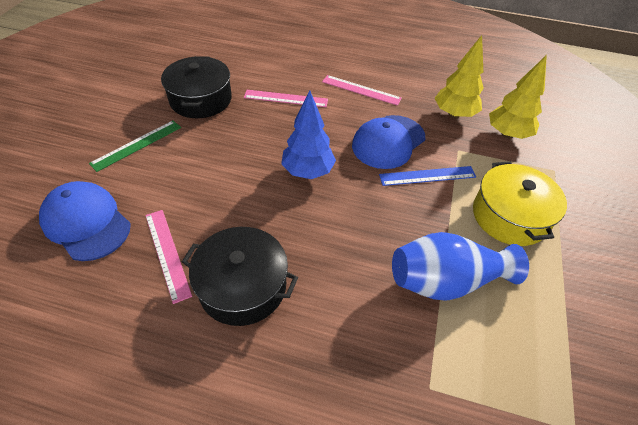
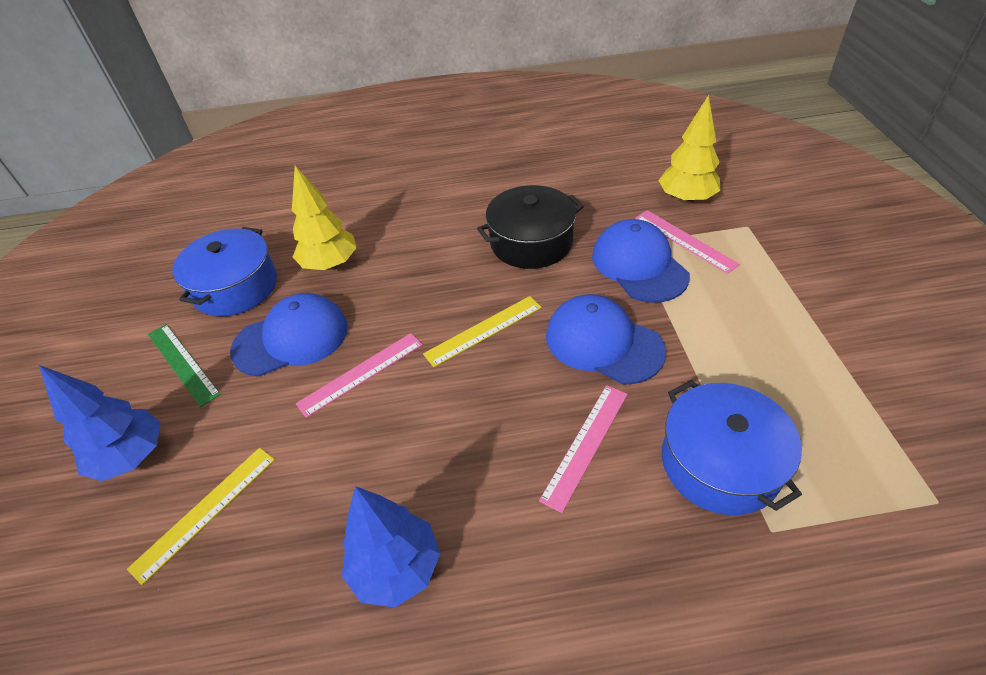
black pot: [161,56,232,118] [182,227,298,326] = 2 -> [477,185,584,269] = 1
blue cap: [39,181,131,261] [352,115,425,169] = 2 -> [230,293,348,376] [546,294,666,385] [592,219,690,303] = 3
blue pot: none = 0 -> [172,227,277,316] [662,380,802,515] = 2
blue ruler: [379,166,476,186] = 1 -> none = 0
blue tree: [281,90,336,179] = 1 -> [39,365,161,481] [342,486,440,608] = 2
blue vase: [392,232,529,301] = 1 -> none = 0
yellow pot: [473,161,567,246] = 1 -> none = 0
yellow ruler: none = 0 -> [127,448,275,585] [423,296,542,367] = 2

